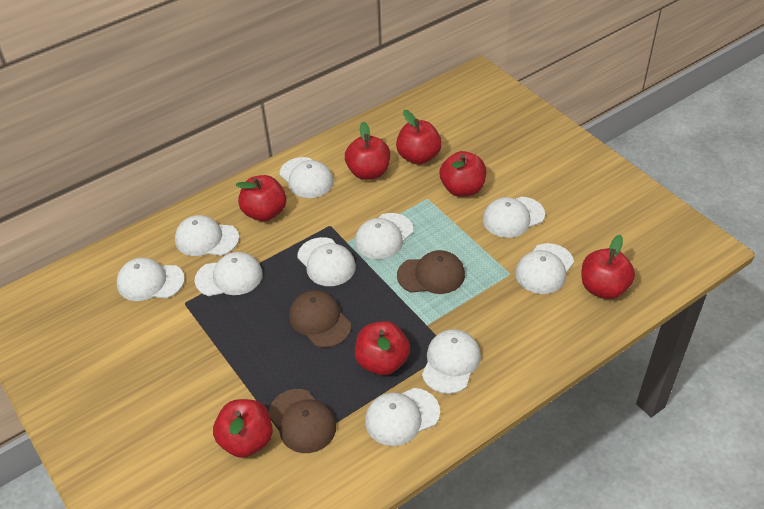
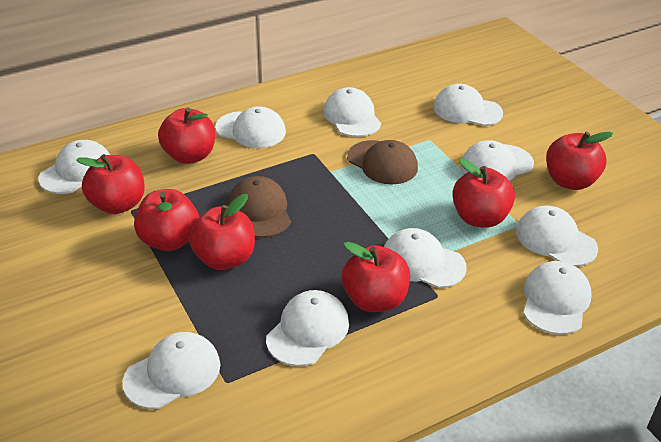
brown cap: [269,389,336,453] [289,290,351,348] [397,250,465,294] = 3 -> [228,176,291,238] [347,140,418,184] = 2

